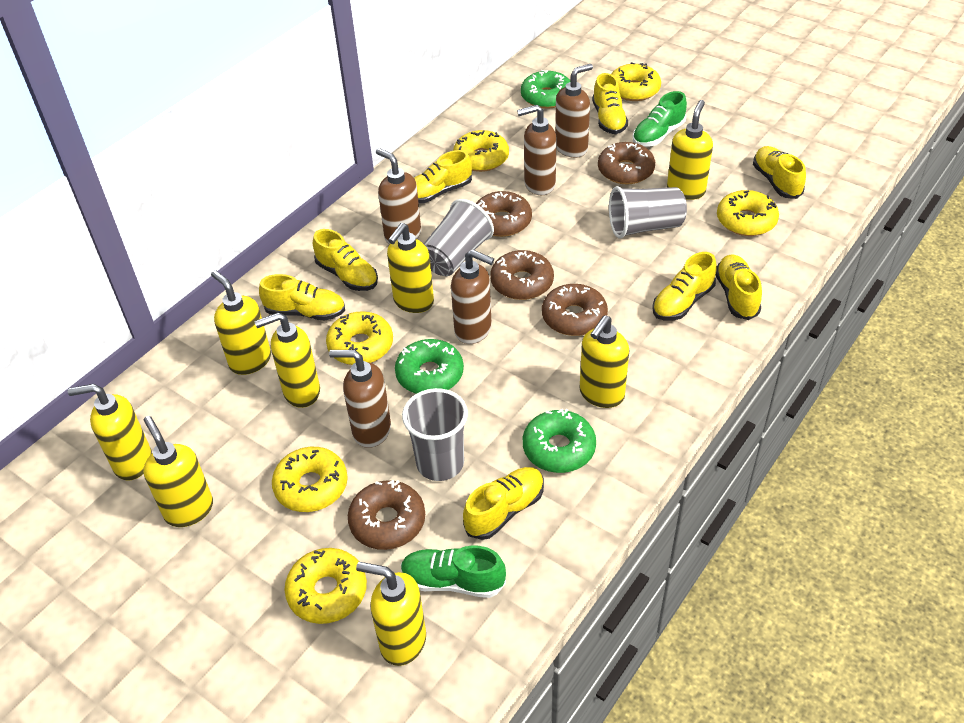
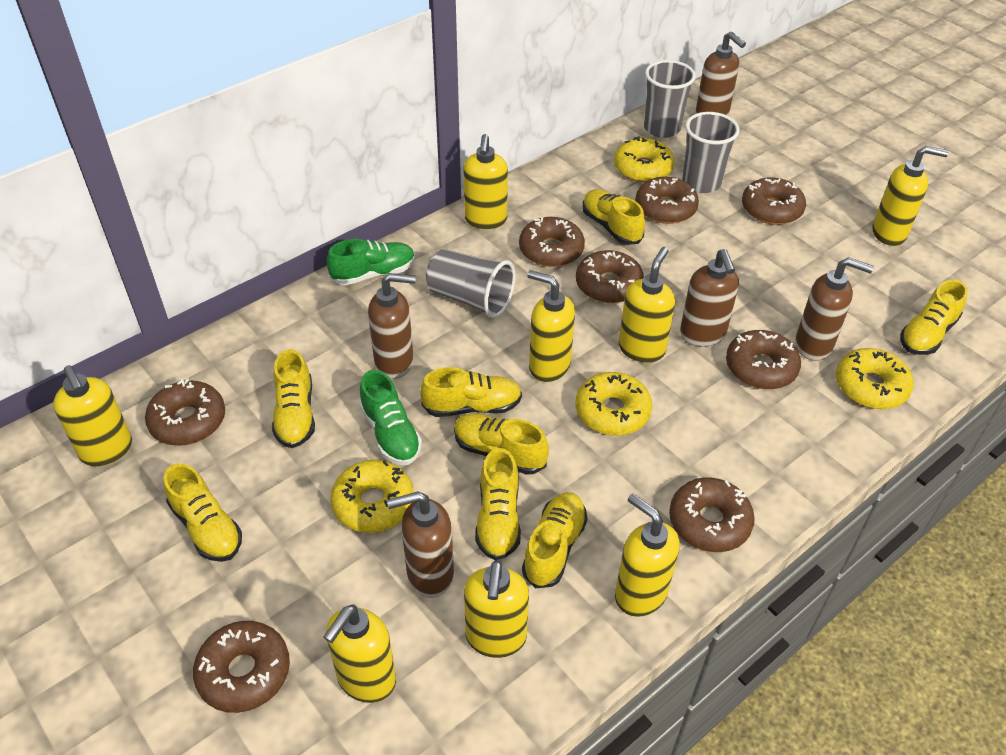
brown donut: [348,480,425,550] [476,191,532,237] [490,250,554,300] [542,284,608,336] [598,142,655,184] = 5 -> [145,379,225,446] [193,621,290,713] [519,217,585,267] [576,250,644,303] [635,177,699,224] [669,478,755,552] [726,330,801,389] [742,177,806,225] = 8
green donut: [395,339,464,394] [521,70,571,109] [523,409,596,473] = 3 -> none = 0
yellow donut: [272,447,348,512] [285,548,367,624] [326,312,393,365] [453,130,509,172] [611,62,661,101] [717,190,779,236] = 6 -> [330,460,414,533] [576,372,652,436] [614,136,675,182] [836,348,914,409] = 4

